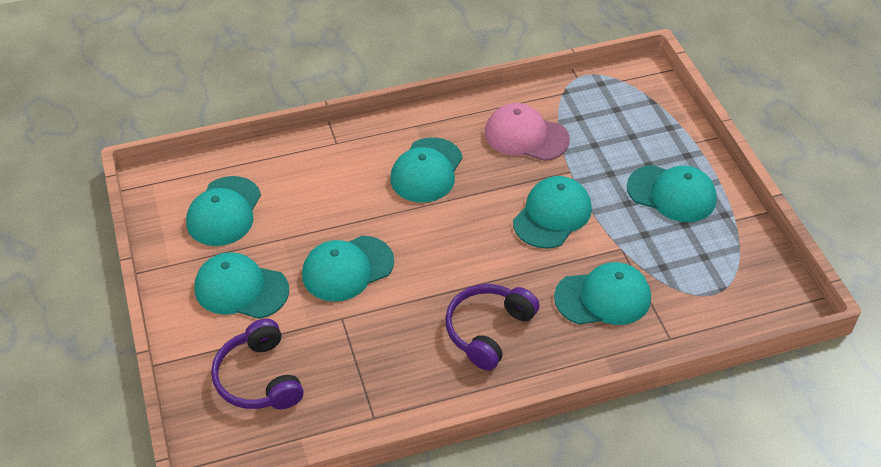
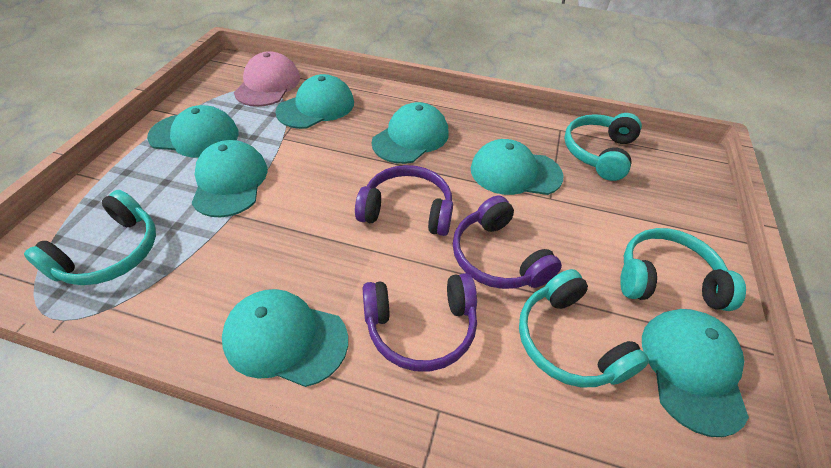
purple headphones: [211,319,304,409] [445,284,539,371] = 2 -> [355,165,453,236] [363,273,477,372] [453,196,562,289] = 3
turquoise headphones: none = 0 -> [24,190,156,285] [519,269,649,387] [564,113,642,181] [620,228,746,311] = 4

